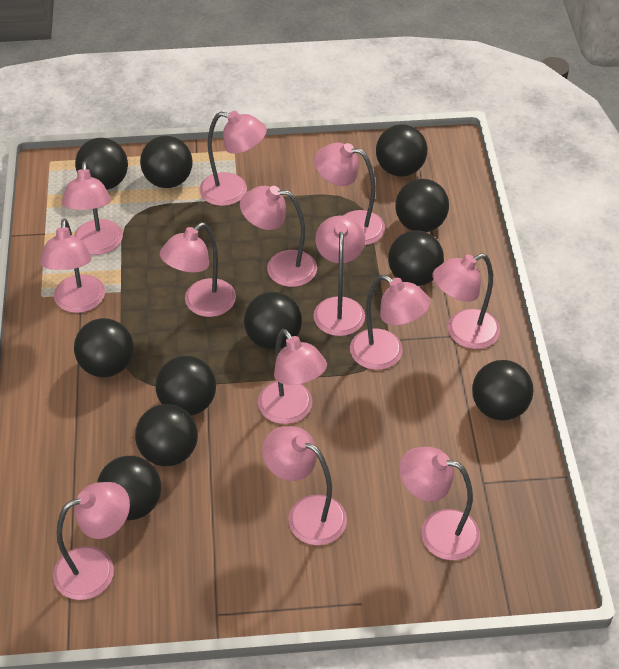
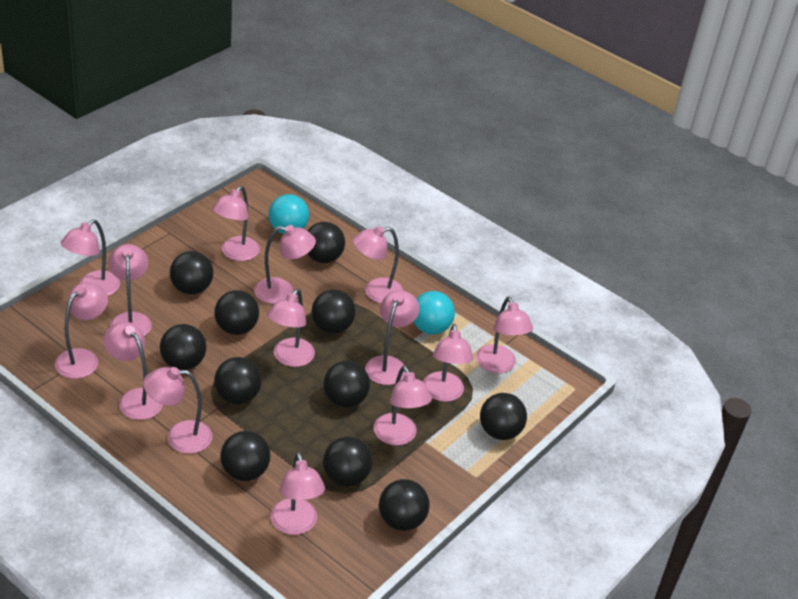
pink lamp: [40,218,105,313] [53,482,130,600] [62,161,123,255] [160,223,236,317] [199,111,267,206] [240,186,317,287] [258,329,327,424] [262,426,347,545] [313,216,365,336] [314,143,385,245] [350,275,431,370] [399,447,480,560] [433,253,500,349] = 13 -> [55,282,108,379] [61,219,120,296] [103,322,163,420] [108,244,152,336] [143,367,213,454] [212,186,260,261] [254,225,316,304] [267,289,315,367] [271,452,325,535] [353,226,404,303] [365,290,419,385] [374,365,432,445] [423,324,474,402] [476,297,533,373] = 14
turquoise ball: none = 0 -> [269,194,309,234] [414,291,455,335] = 2

